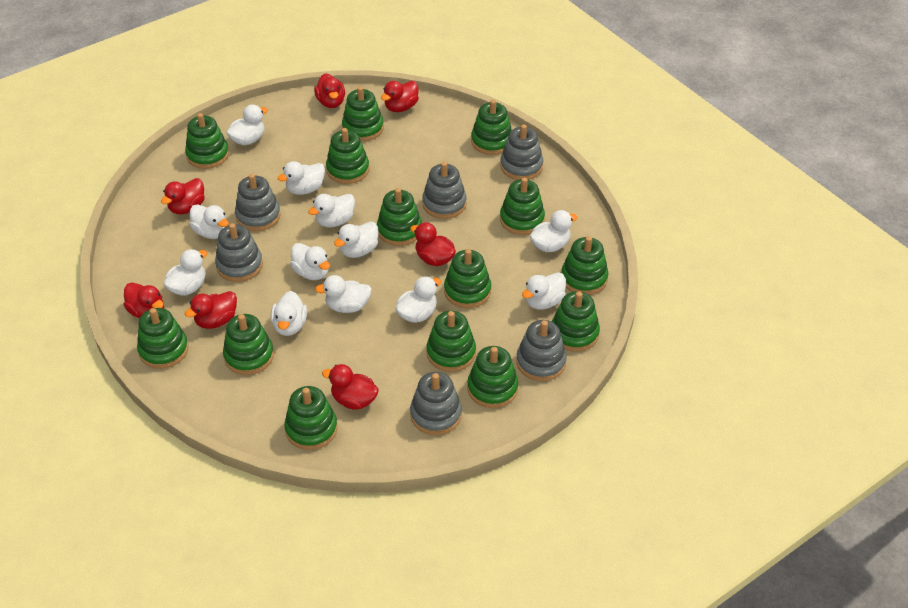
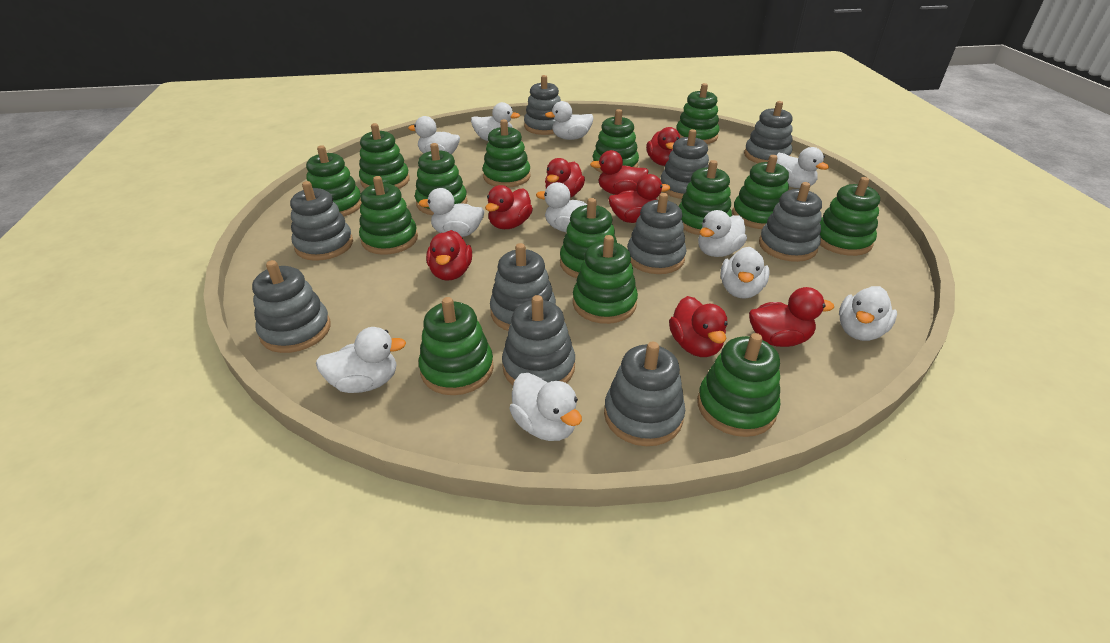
grey stacking toy: [215,223,263,282] [235,174,281,231] [410,372,462,435] [422,162,467,219] [500,124,543,180] [516,320,567,381] = 6 -> [252,260,331,353] [290,181,353,261] [490,243,556,331] [502,295,575,385] [524,75,561,135] [604,342,685,446] [627,193,686,274] [661,129,709,199] [744,101,793,163] [759,182,822,262] = 10
red duck: [123,282,164,318] [161,178,205,214] [185,291,237,329] [314,73,345,108] [322,364,379,410] [381,81,419,112] [410,222,456,266] = 7 -> [426,230,472,281] [485,185,533,229] [545,158,585,198] [590,150,649,195] [609,174,670,223] [646,127,680,166] [669,296,728,357] [749,287,834,347] = 8
white duck: [164,249,207,295] [190,204,229,239] [226,105,268,145] [271,291,307,336] [278,161,325,195] [290,243,330,280] [308,194,355,227] [315,275,372,313] [334,221,379,258] [395,276,441,323] [522,272,566,310] [530,210,578,252] = 12 -> [316,327,406,393] [408,116,460,155] [419,188,485,237] [471,102,520,141] [509,373,582,441] [536,182,587,233] [545,101,593,140] [698,210,747,257] [720,247,770,299] [776,147,829,188] [839,286,897,341] = 11

